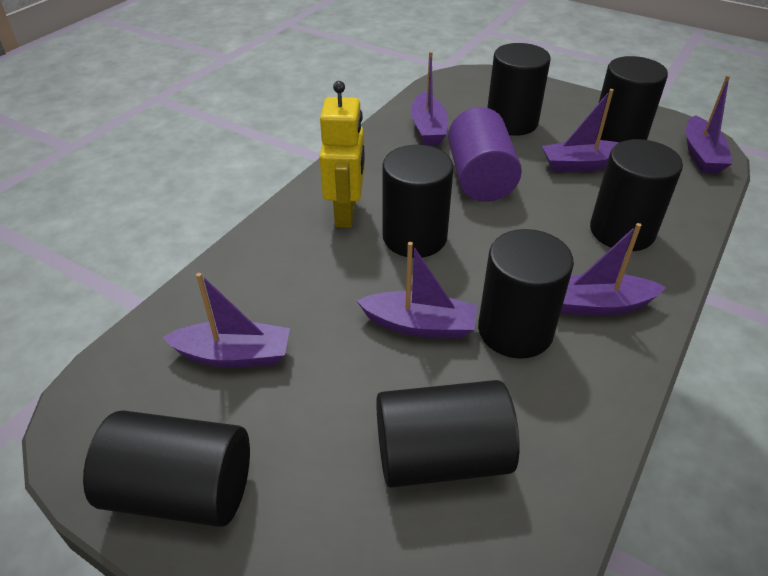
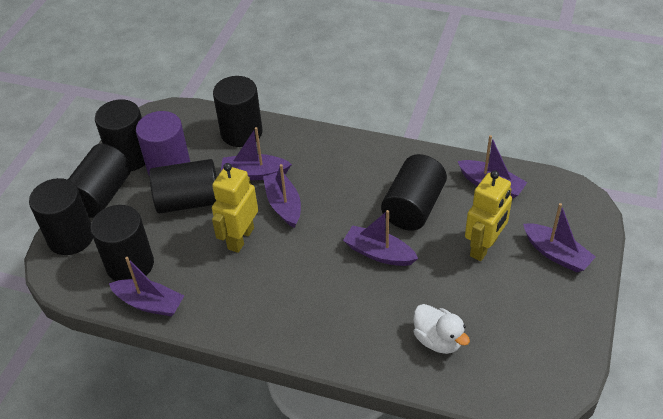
white duck: none = 0 -> [413,304,470,354] = 1
yellow robot: [319,81,365,228] = 1 -> [212,163,258,253] [465,170,512,261] = 2

